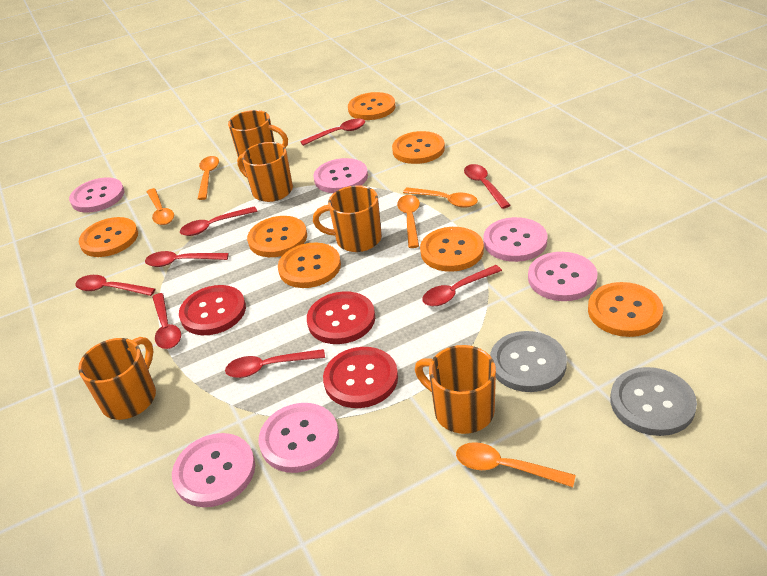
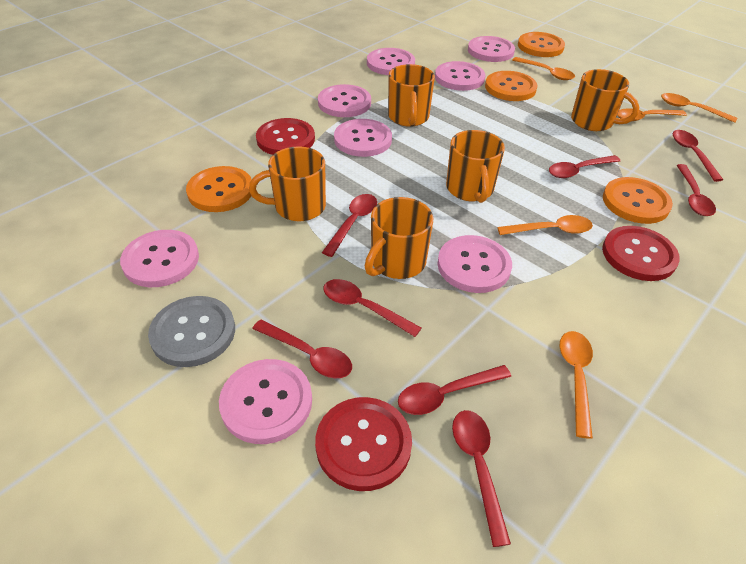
grey button: [490,331,567,392] [610,367,697,436] = 2 -> [148,296,235,367] = 1
orange button: [79,217,138,257] [247,216,307,257] [278,243,341,288] [348,92,396,120] [392,131,445,164] [420,227,484,272] [588,282,663,337] = 7 -> [186,166,252,212] [485,71,537,101] [518,32,565,57] [603,177,673,224] = 4
pink button: [69,178,124,213] [172,433,255,507] [259,403,339,473] [313,158,368,193] [483,217,547,262] [528,252,598,301] = 6 -> [120,230,199,287] [219,359,312,444] [318,84,371,117] [334,119,392,157] [367,48,415,75] [435,61,485,91] [438,235,512,293] [468,36,515,62] = 8

